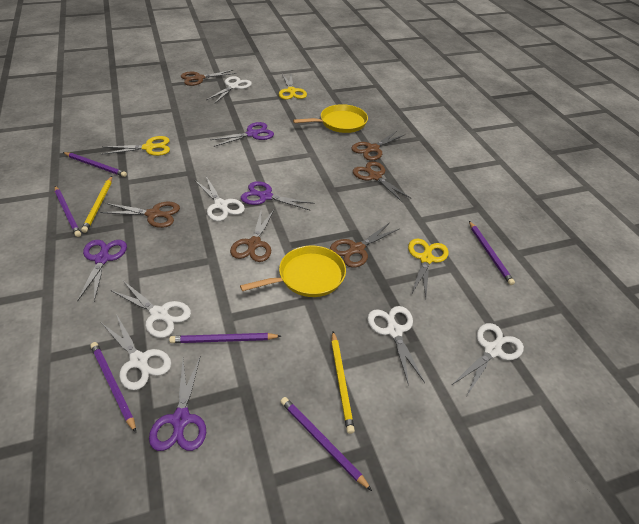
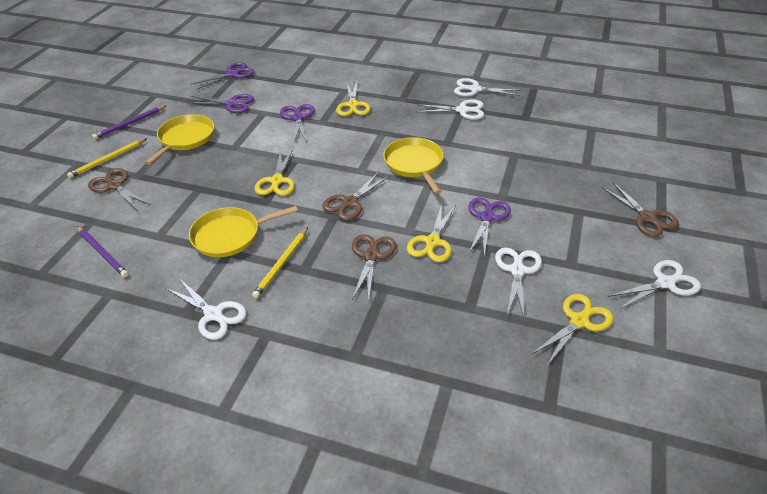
brown scissors: [100,202,180,228] [181,70,236,86] [230,208,274,262] [330,223,399,268] [352,131,404,161] [353,161,412,202] = 6 -> [88,168,150,210] [322,172,389,221] [352,234,396,300] [602,182,679,237] = 4
purple pencil: [55,186,81,237] [63,152,127,177] [90,342,136,433] [169,333,281,343] [280,397,372,491] [469,221,515,285] = 6 -> [77,226,128,277] [92,106,166,140] = 2
white scissors: [102,314,171,390] [110,281,191,338] [194,176,245,221] [206,76,252,103] [367,306,425,386] [452,323,524,395] = 6 -> [166,278,247,340] [416,99,484,120] [454,78,521,97] [495,247,542,317] [608,260,701,309] = 5
yellow pan: [240,246,346,297] [293,104,368,133] = 2 -> [145,114,214,165] [189,206,298,257] [383,137,443,194] = 3
yellow scissors: [102,136,170,156] [279,74,307,100] [408,238,449,298] = 3 -> [254,149,295,196] [336,82,371,116] [407,204,456,262] [531,294,613,366] = 4

